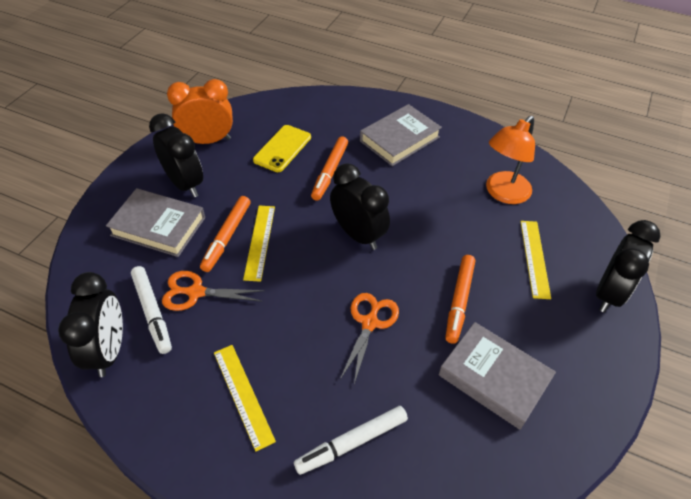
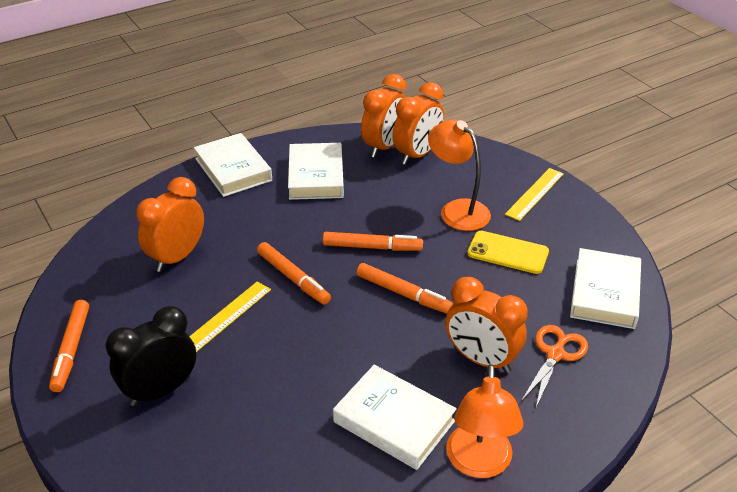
black clock: [58,272,123,377] [149,113,203,197] [330,163,390,250] [596,220,660,313] = 4 -> [105,306,196,406] = 1
grey book: [106,188,205,257] [360,104,442,166] [439,322,556,430] = 3 -> none = 0
orange clock: [167,79,233,144] = 1 -> [136,177,204,272] [361,74,406,157] [392,82,444,165] [445,277,528,373] = 4
orange lamp: [486,116,535,204] = 1 -> [428,119,491,231] [446,364,523,478] = 2
orange marker: [200,196,251,272] [311,136,348,201] [445,255,475,344] = 3 -> [49,300,89,392] [257,242,331,305] [323,232,423,251] [356,263,453,314] = 4
orange scissors: [162,271,265,311] [340,293,399,384] = 2 -> [521,325,588,410] = 1
white book: none = 0 -> [194,133,272,197] [288,143,344,200] [333,365,457,470] [570,248,641,329] = 4
white marker: [131,266,172,354] [294,406,408,475] = 2 -> none = 0
yellow ruler: [214,345,276,452] [243,206,275,282] [520,221,551,299] = 3 -> [189,282,271,352] [505,168,564,221] = 2

